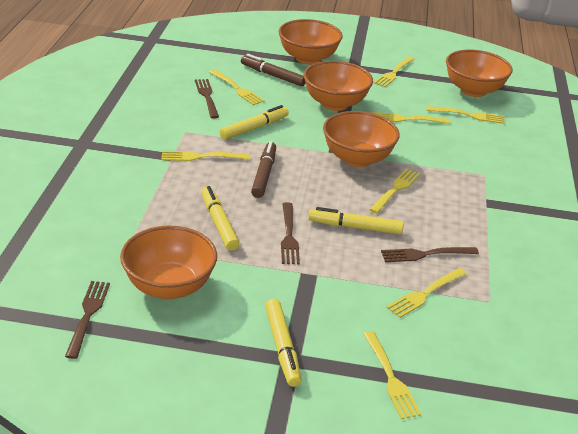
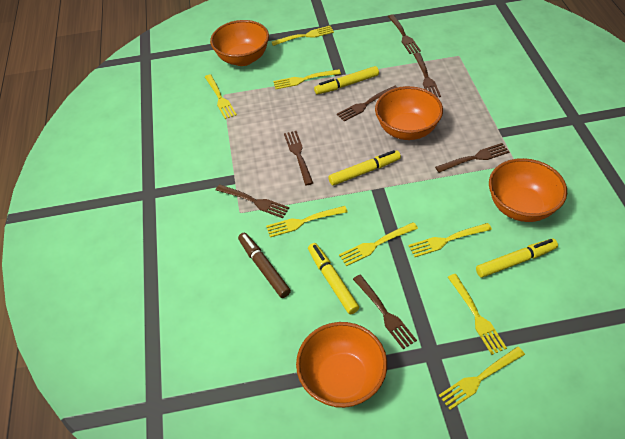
brown fork: [65,281,110,359] [195,79,219,119] [281,202,300,265] [381,247,479,262] = 4 -> [216,184,289,218] [284,131,313,185] [337,86,398,121] [353,275,417,349] [388,14,421,54] [413,52,441,97] [435,143,509,173] = 7
brown marker: [241,54,305,87] [251,141,276,198] = 2 -> [238,233,291,298] = 1
orange bowl: [120,226,217,299] [278,19,343,65] [304,61,373,111] [323,111,400,167] [446,50,513,97] = 5 -> [210,20,269,66] [296,322,387,408] [375,86,443,140] [489,158,567,222] = 4

